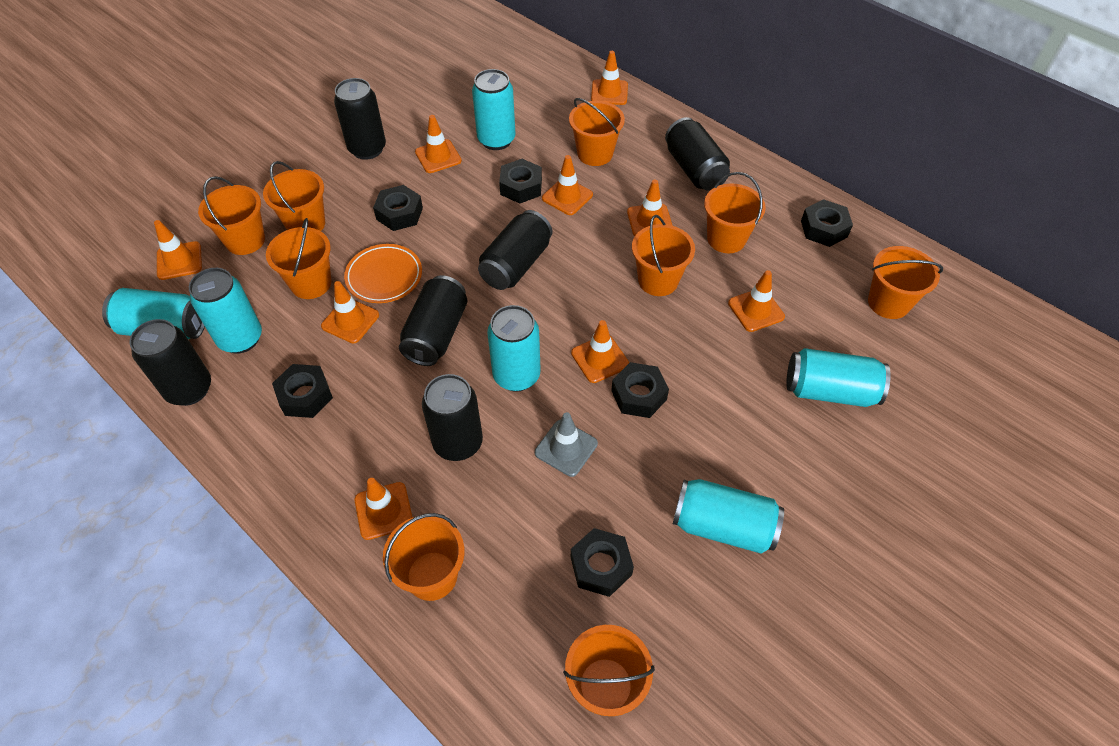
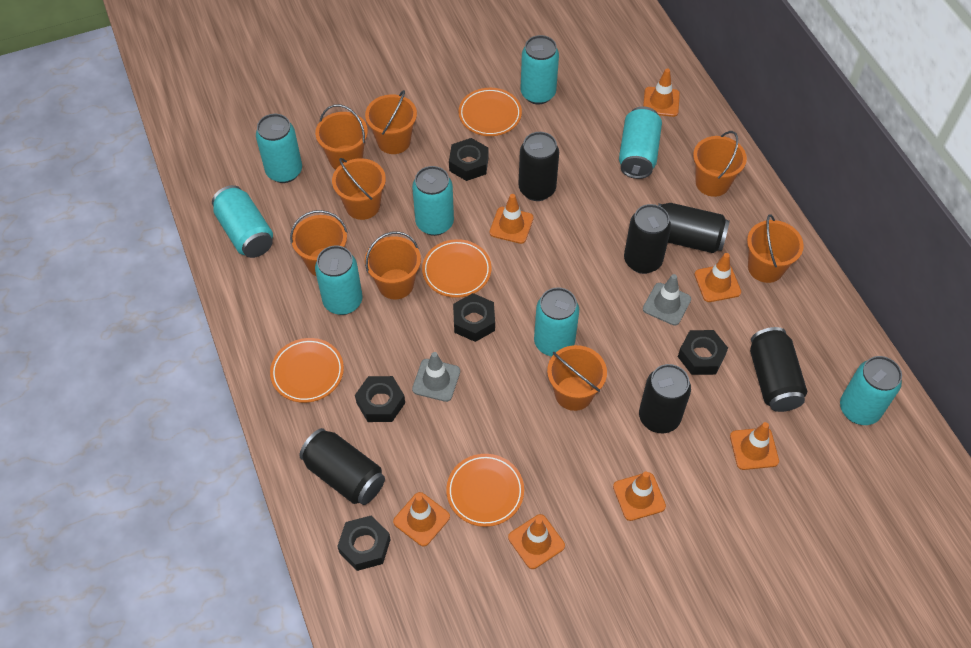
black nut: [272,364,333,418] [373,185,423,231] [499,159,542,204] [571,528,634,597] [611,362,669,418] [801,199,853,247] = 6 -> [337,516,391,571] [355,376,405,422] [449,138,489,181] [453,293,495,342] [678,330,728,375] = 5
grey traffic cone: [535,412,598,477] = 1 -> [412,352,460,402] [643,274,691,326] = 2
orange bucket: [198,176,265,255] [263,161,325,231] [266,218,331,299] [383,513,464,601] [563,625,655,716] [569,98,625,166] [632,215,695,296] [704,172,766,253] [868,246,943,319] = 9 -> [290,210,348,276] [315,104,368,169] [332,158,386,220] [365,90,417,154] [365,231,421,299] [547,345,607,411] [693,131,747,197] [747,214,804,283] = 8
orange plate: [344,244,422,303] = 1 -> [270,338,344,403] [422,239,492,298] [446,454,524,527] [459,88,522,136] = 4
orange traffic cone: [154,220,202,280] [321,281,379,343] [355,478,413,540] [415,115,462,173] [542,155,593,215] [571,320,629,383] [591,51,628,105] [627,180,673,236] [728,270,785,332] = 9 -> [393,492,450,546] [490,194,534,244] [508,514,565,569] [613,471,666,521] [643,69,680,117] [694,253,741,302] [730,422,779,470] = 7
turquoise can: [102,288,205,339] [189,268,262,354] [472,69,516,150] [487,305,541,392] [673,479,784,554] [786,348,891,407] = 6 -> [212,185,273,258] [256,114,302,183] [315,246,363,315] [412,166,454,236] [521,35,559,104] [534,287,579,356] [619,107,662,179] [840,356,902,425] = 8

